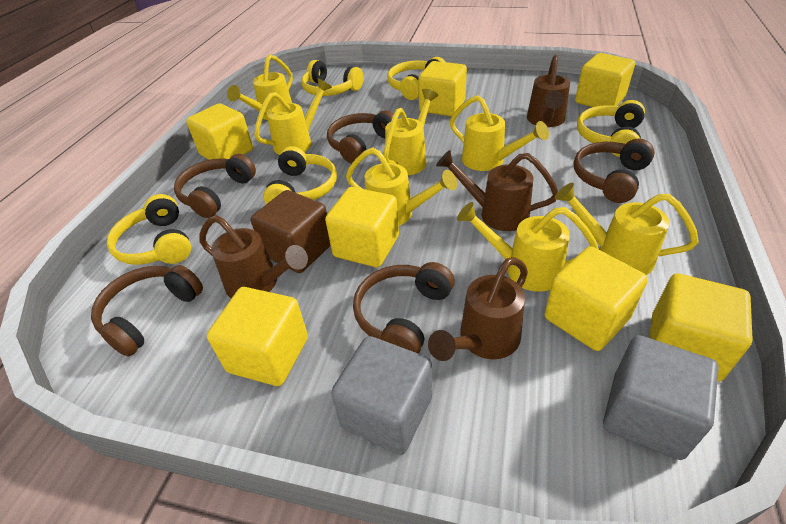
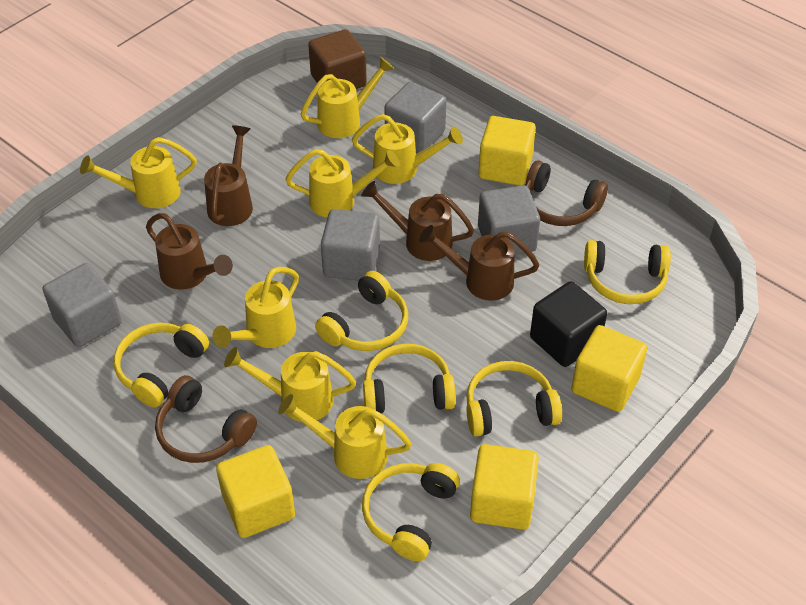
black cube: none = 0 -> [530,281,607,367] = 1
brown headphones: [91,265,203,356] [174,154,256,218] [327,110,394,164] [353,262,455,354] [574,139,655,203] = 5 -> [155,375,257,463] [525,160,608,226] = 2
grey cube: [331,336,432,455] [603,335,719,460] = 2 -> [42,263,122,347] [321,209,380,281] [385,82,446,153] [478,185,540,255] = 4
yellow cube: [186,103,253,160] [207,287,308,386] [325,187,399,267] [418,61,467,116] [545,246,648,351] [575,53,635,107] [649,273,753,382] = 7 -> [216,445,295,538] [470,444,539,530] [478,116,536,186] [571,325,647,412] = 4
yellow headphones: [107,194,191,265] [263,146,337,204] [302,60,363,96] [387,57,445,100] [577,100,645,157] = 5 -> [114,323,209,407] [315,271,408,351] [362,463,460,561] [363,344,456,414] [466,361,562,437] [584,240,671,304] = 6

